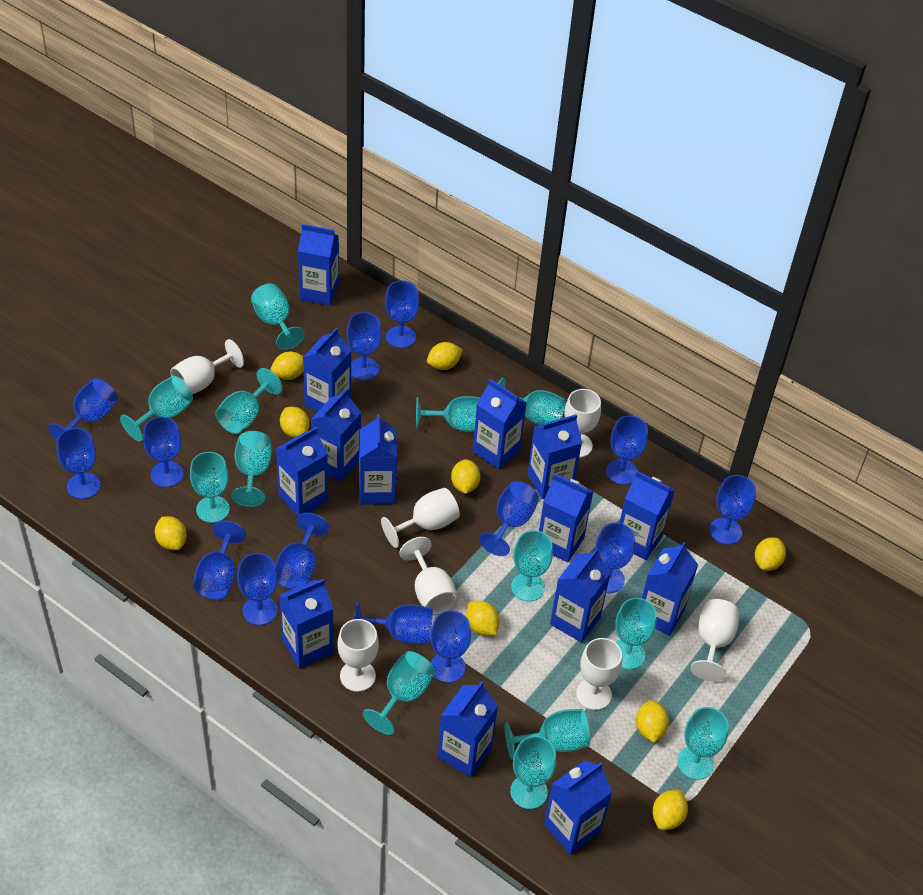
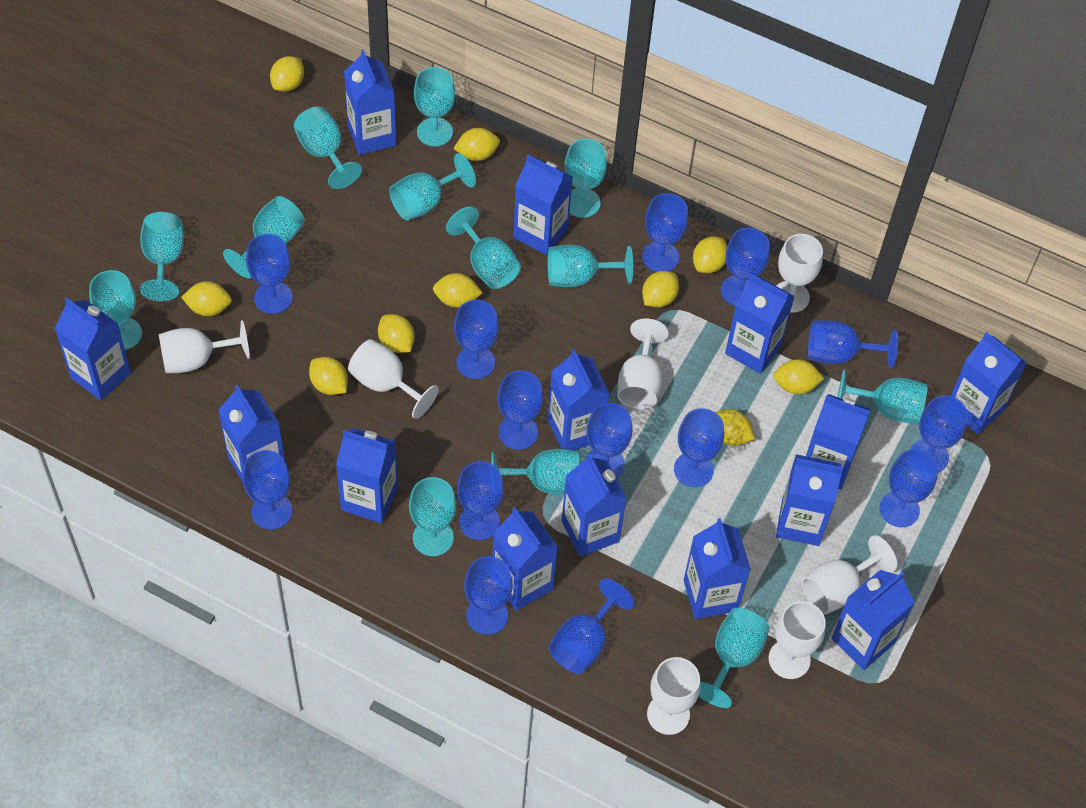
yellow lemon: [155,516,187,550] [270,352,304,380] [280,407,310,438] [427,342,463,370] [451,459,481,494] [466,601,499,636] [636,700,669,743] [652,790,688,830] [755,537,786,571] = 9 -> [181,281,232,316] [270,56,304,92] [309,357,348,395] [378,314,415,353] [433,273,483,308] [453,128,500,161] [642,271,679,308] [693,237,727,273] [715,409,755,446] [773,359,824,394] = 10

